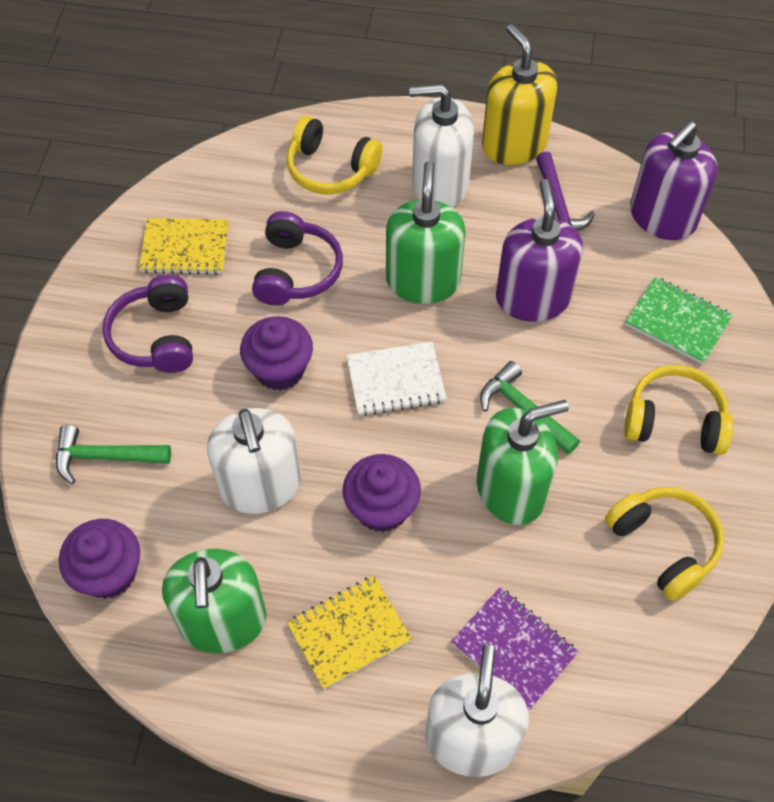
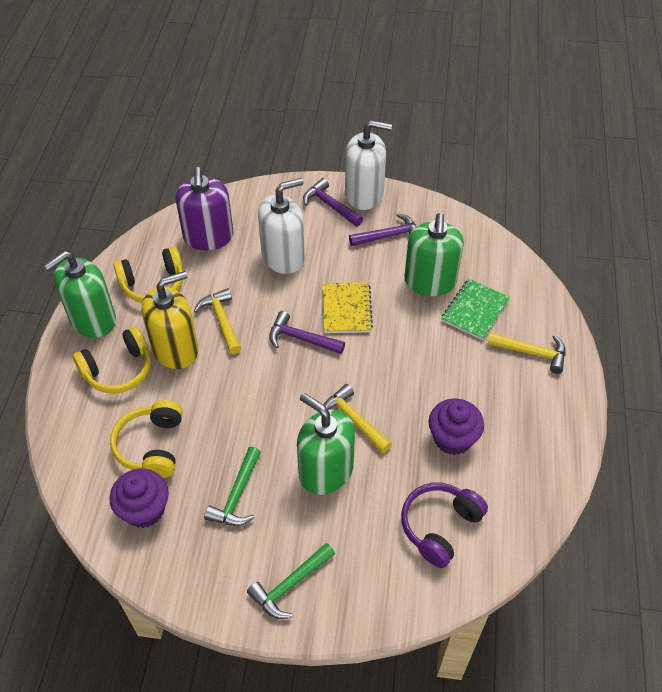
purple cupcake: [59,519,140,599] [240,316,313,391] [343,454,421,532] = 3 -> [110,468,169,528] [429,398,484,455] = 2
purple hammer: [536,152,595,231] = 1 -> [269,311,345,354] [303,178,363,227] [349,213,416,246] = 3
purple headphones: [102,275,193,373] [252,211,343,305] = 2 -> [401,483,488,568] = 1
purple notebook: [451,587,579,710] = 1 -> none = 0
purple soap dispenser: [496,179,583,322] [630,121,718,240] = 2 -> [175,167,234,250] = 1
white notebook: [346,342,447,416] = 1 -> none = 0
white soap dispenser: [207,408,301,514] [409,84,474,208] [425,645,529,777] = 3 -> [258,178,305,274] [345,120,392,210] = 2
yellow hammer: none = 0 -> [194,288,241,354] [323,384,392,453] [487,332,566,374] = 3
yellow notebook: [139,218,229,275] [287,576,412,689] = 2 -> [323,283,373,333] = 1

